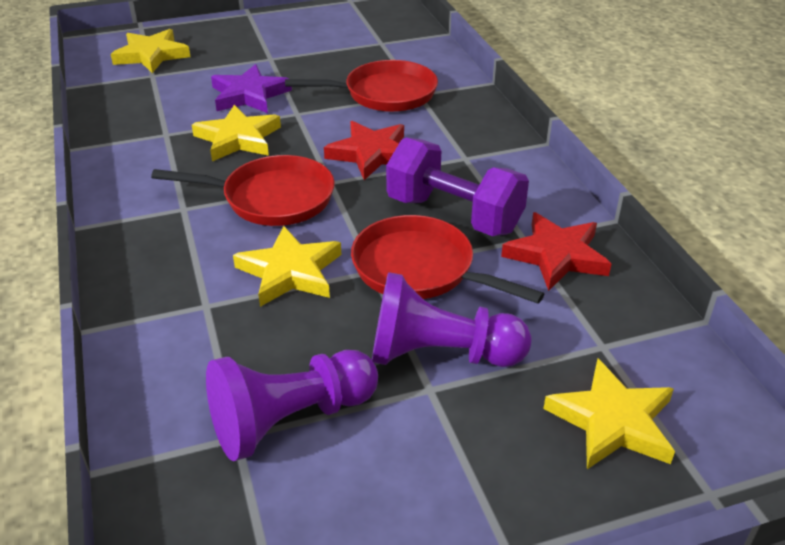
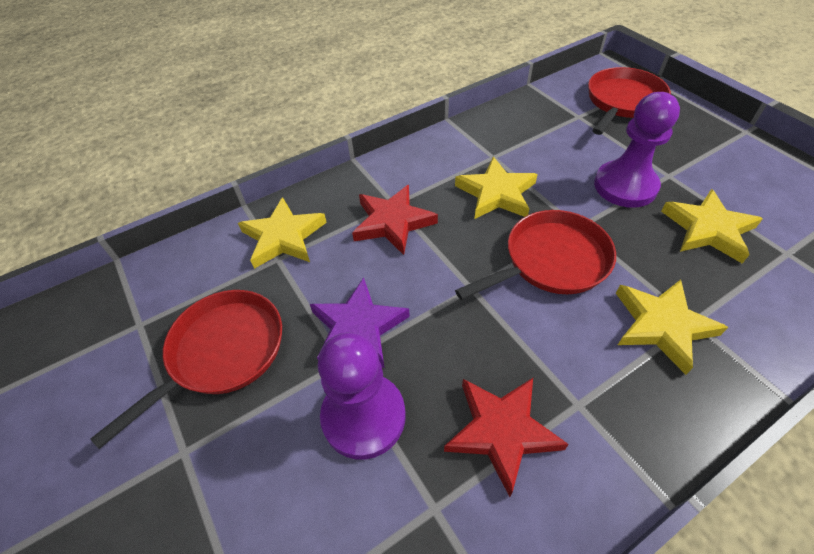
purple dumbbell: [386,137,529,236] = 1 -> none = 0

